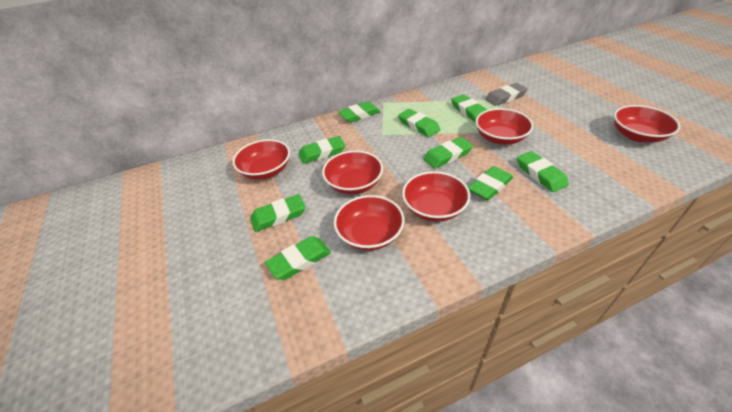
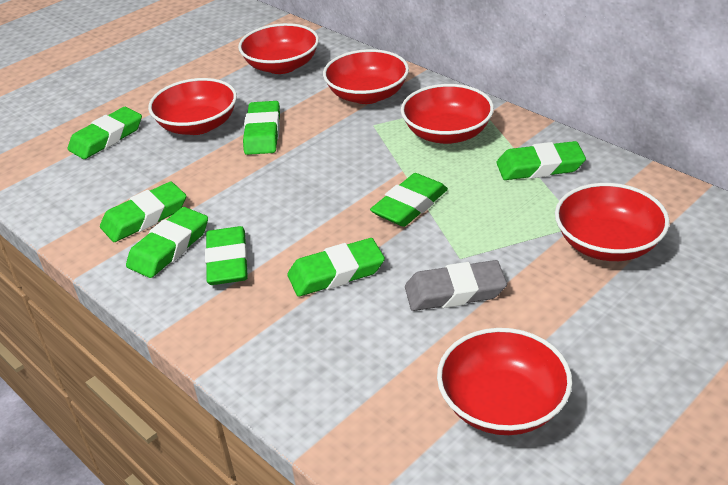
green eraser: [250,194,306,232] [265,236,331,280] [298,136,345,164] [338,101,381,123] [398,109,440,137] [424,137,473,168] [451,94,487,123] [468,166,513,200] [517,151,569,192] = 9 -> [67,107,142,159] [100,182,186,242] [126,207,208,278] [205,226,248,285] [243,101,280,155] [287,238,385,296] [370,173,448,227] [496,141,586,180] = 8

